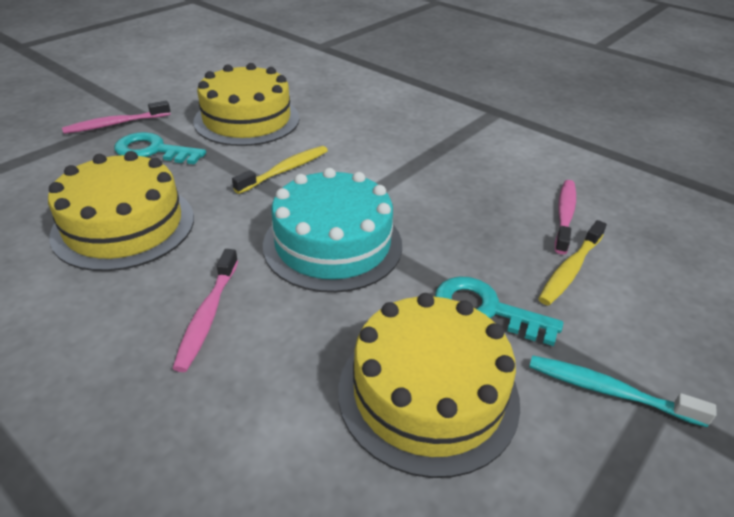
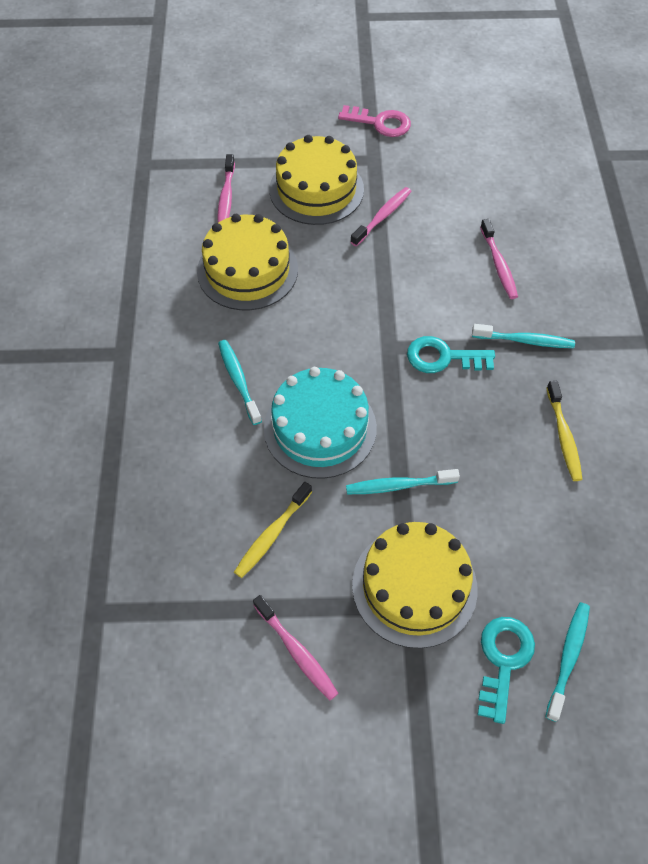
pink key: none = 0 -> [338,105,411,137] = 1
pink toothbrush: [62,101,171,134] [173,249,238,372] [555,180,576,254] = 3 -> [218,154,235,223] [253,595,338,701] [351,187,412,246] [480,219,518,299] = 4
turquoise toothbrush: [529,355,717,427] = 1 -> [218,340,262,425] [346,469,460,494] [472,324,575,348] [545,602,590,722] = 4

